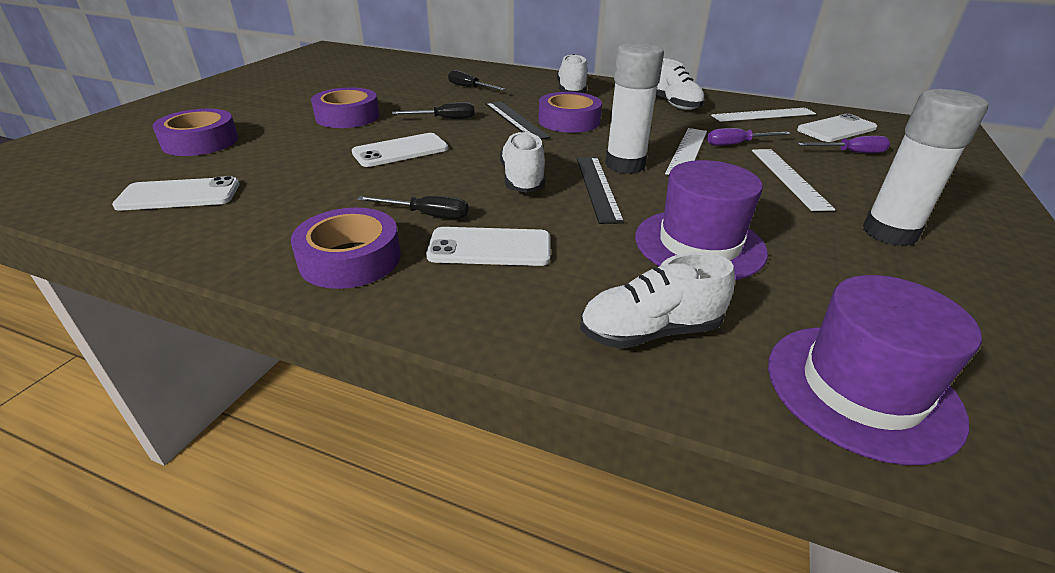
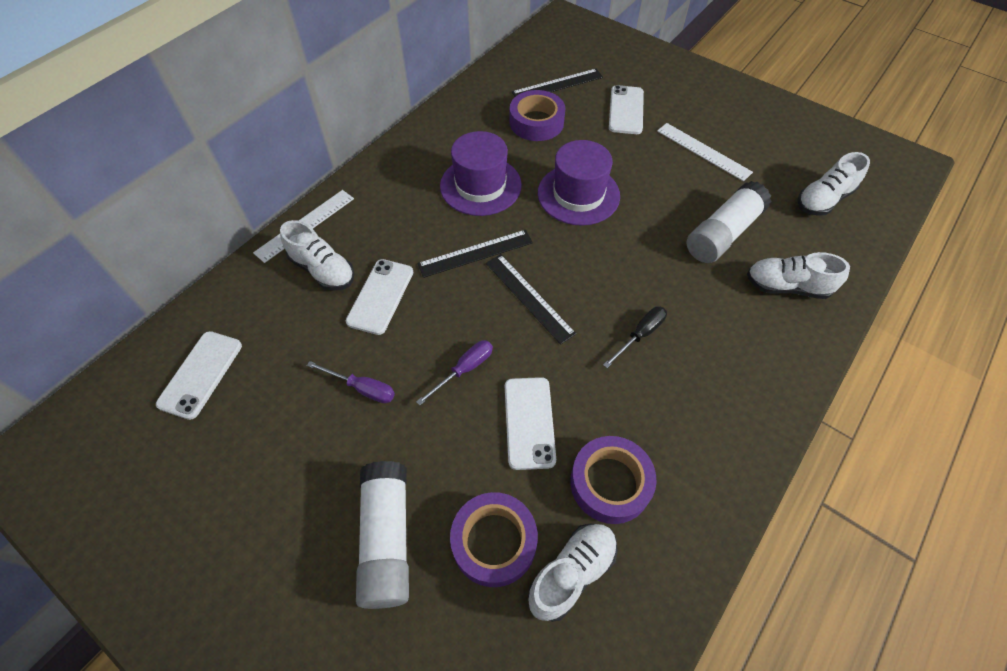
black ruler: [486,101,551,140] [577,157,624,224] = 2 -> [417,230,533,278] [486,254,576,344] [512,69,603,97] = 3
black screwdriver: [357,196,468,219] [392,102,474,119] [448,70,505,90] = 3 -> [603,306,667,368] = 1
purple tape: [152,109,238,156] [291,208,401,289] [311,87,379,128] [538,92,602,133] = 4 -> [450,492,538,587] [509,90,566,141] [570,436,657,524] = 3
white ruler: [665,128,707,175] [711,108,816,122] [752,149,835,211] = 3 -> [253,190,354,263] [657,123,753,181] = 2

